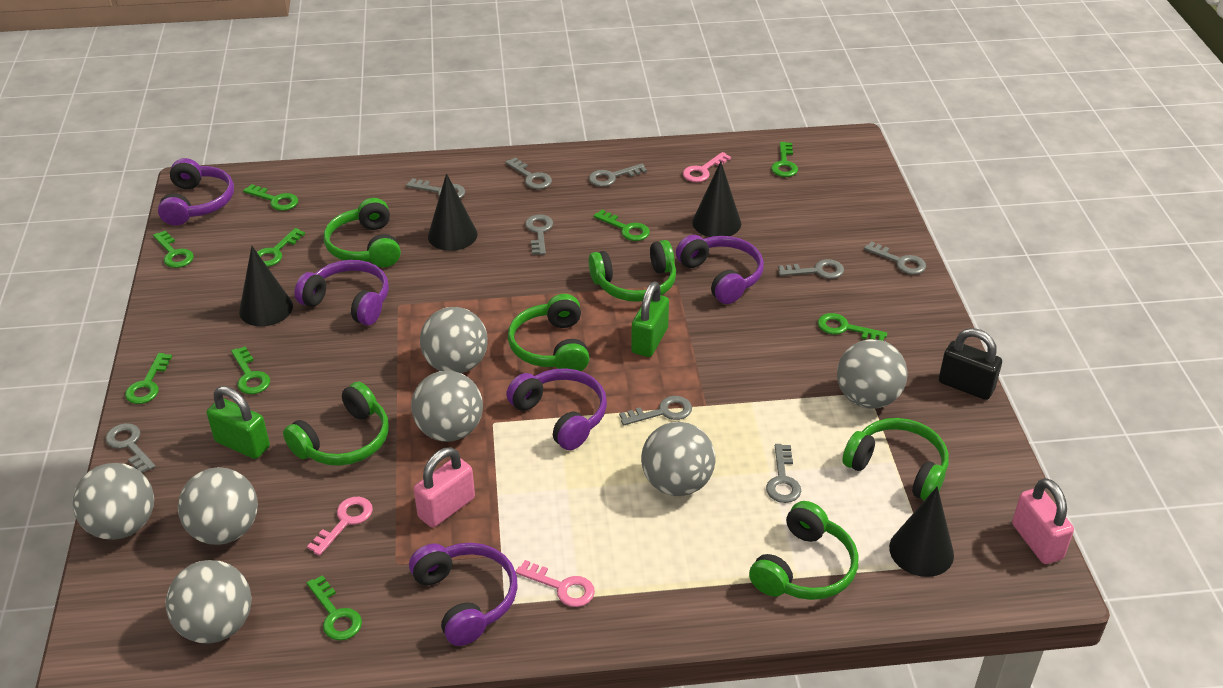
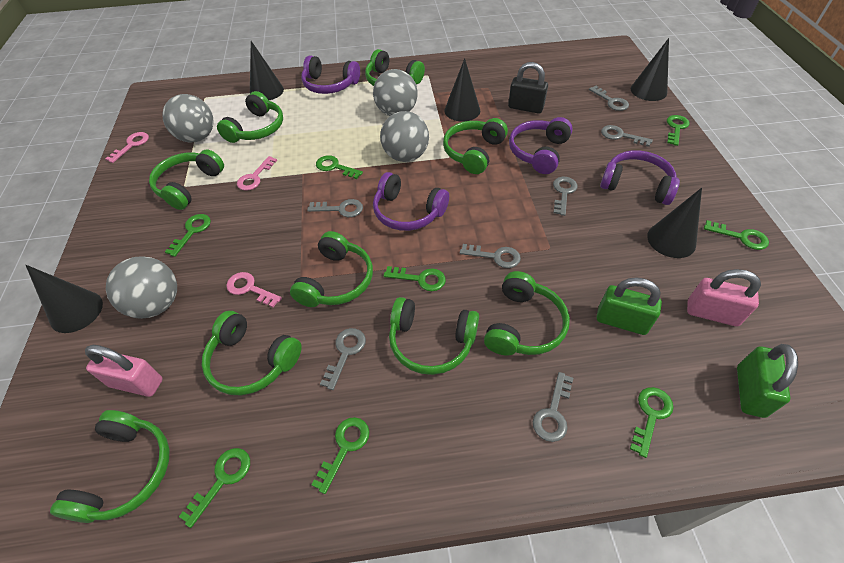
black cone: [239,246,293,326] [428,173,478,251] [692,161,741,237] [889,486,954,577] = 4 -> [26,265,103,333] [250,41,284,100] [444,58,480,122] [631,38,669,101] [647,188,702,258] = 5
green headphones: [283,382,389,466] [324,198,401,267] [508,294,589,371] [588,240,676,302] [749,501,859,600] [842,418,949,501] = 6 -> [50,410,170,523] [149,149,224,210] [201,311,302,395] [217,91,283,143] [290,231,373,307] [365,49,425,86] [389,297,479,375] [443,118,508,174] [484,271,570,356] = 9
green key: [125,353,172,404] [153,230,194,268] [231,346,270,394] [243,184,298,211] [257,228,305,267] [307,575,362,641] [593,210,650,241] [771,142,798,177] [818,313,887,341] = 9 -> [165,214,211,257] [179,448,250,528] [311,417,369,494] [316,155,363,179] [384,266,446,291] [630,387,674,458] [667,115,689,146] [704,220,769,250] = 8
grey ball: [72,463,154,540] [166,560,251,644] [178,467,258,545] [411,371,483,442] [420,307,488,373] [641,422,716,496] [837,339,908,409] = 7 -> [106,256,177,319] [162,94,214,143] [373,69,418,116] [380,111,429,162] = 4
grey key: [105,423,155,473] [406,178,465,198] [505,157,552,189] [525,214,553,255] [589,164,647,187] [619,396,692,426] [766,444,801,503] [778,259,844,279] [864,241,926,275] = 9 -> [307,199,363,217] [320,328,366,390] [460,244,521,268] [533,372,573,442] [553,177,578,216] [589,86,629,111] [601,125,653,147] = 7
purple headphones: [158,158,234,226] [295,260,389,325] [409,543,518,646] [506,368,607,450] [676,235,764,304] = 5 -> [301,56,360,94] [373,172,449,231] [509,117,573,174] [600,150,680,205] = 4

